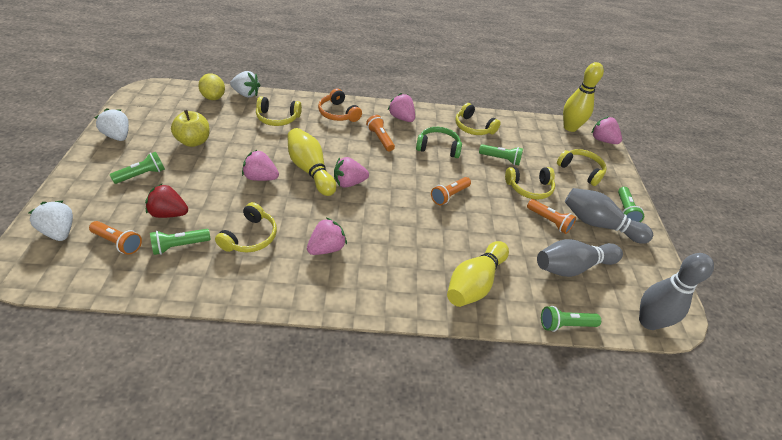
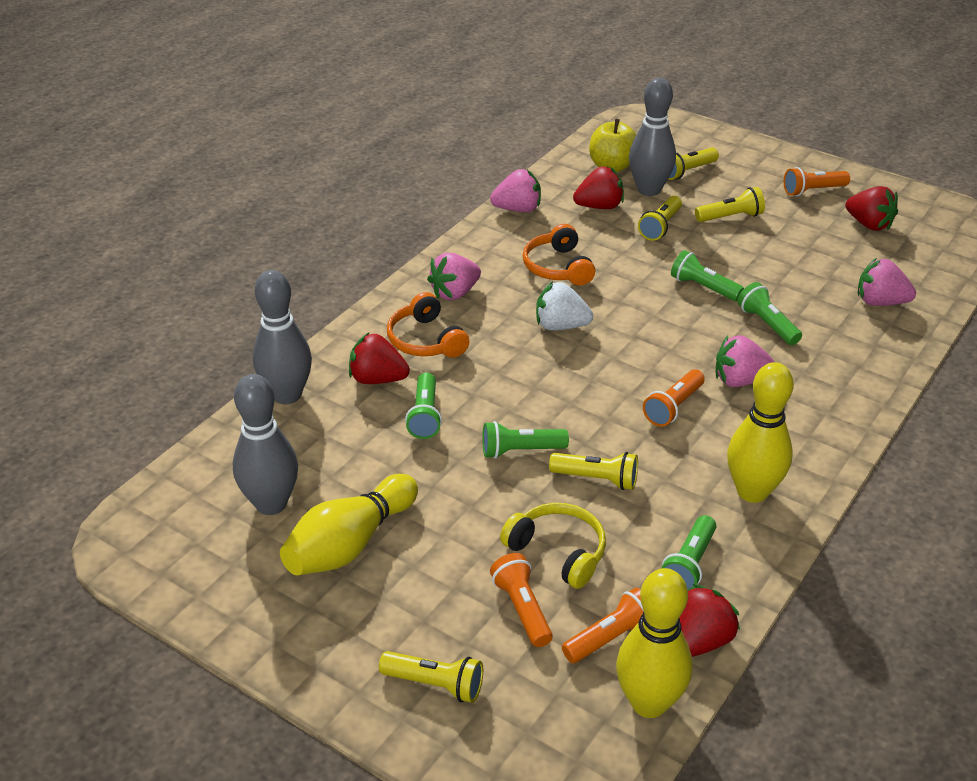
green headphones: [416,127,462,158] = 1 -> none = 0
orange headphones: [318,88,362,122] = 1 -> [387,292,470,358] [523,224,595,286] = 2
pink strawberry: [242,149,279,181] [307,218,347,255] [334,157,369,188] [388,93,415,122] [591,116,622,144] = 5 -> [427,253,481,300] [490,169,541,212] [716,335,775,387] [858,258,916,306] = 4
red strawberry: [145,184,188,218] = 1 -> [349,333,410,384] [573,166,624,209] [679,584,740,657] [845,186,898,231] = 4
white strawberry: [29,201,73,241] [95,108,129,141] [230,71,260,97] = 3 -> [536,281,593,331] = 1
yellow flashlight: none = 0 -> [379,651,483,703] [549,452,638,490] [638,196,682,241] [668,147,719,180] [695,187,765,222] = 5
yellow headphones: [215,202,277,252] [256,96,302,126] [455,103,501,135] [505,167,555,200] [557,149,607,186] = 5 -> [500,503,606,589] = 1
yellow lemon: [198,73,225,100] = 1 -> none = 0

